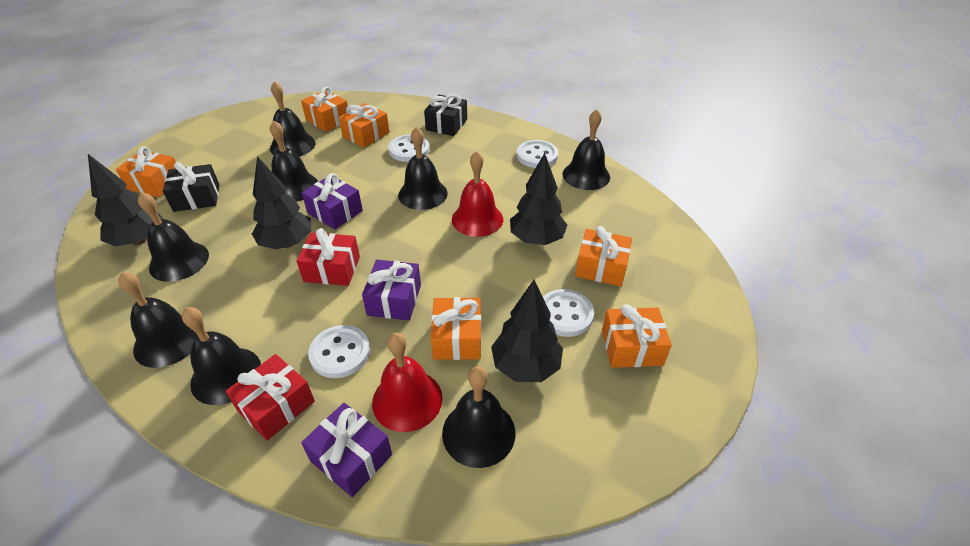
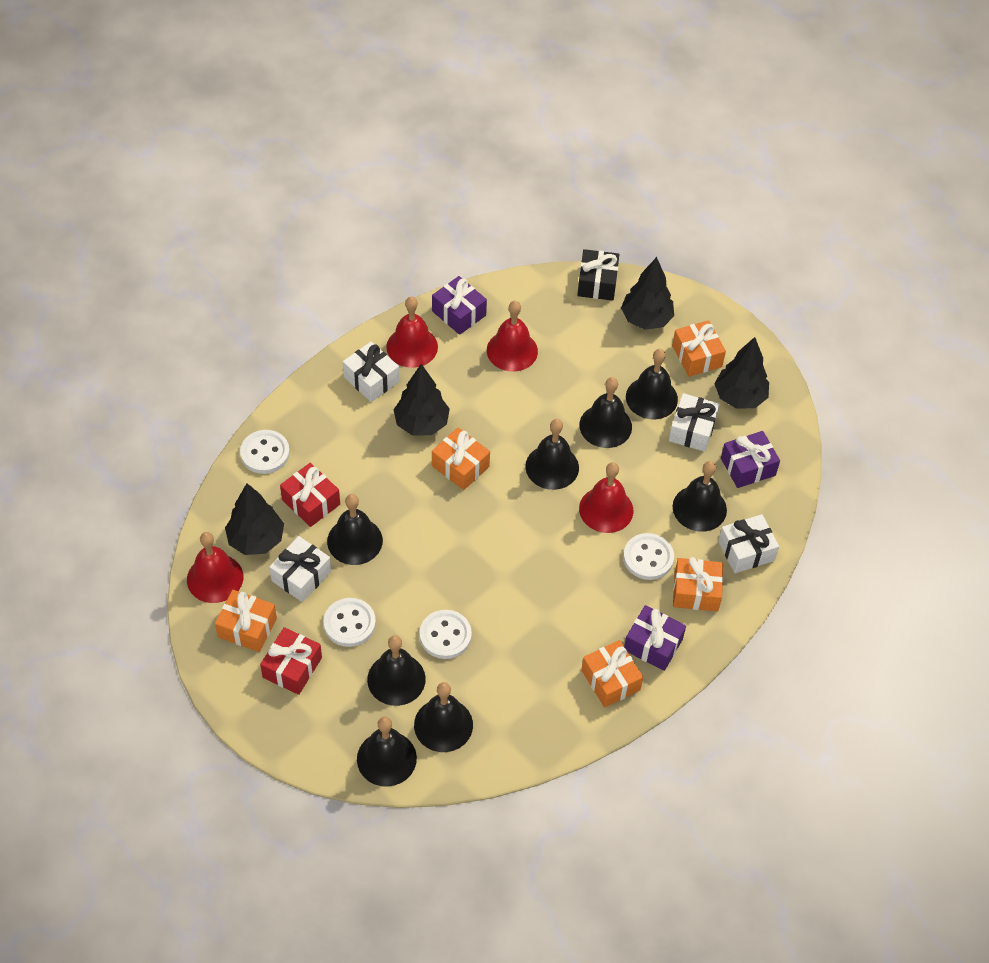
black gift: [163,162,220,212] [424,94,467,136] = 2 -> [577,249,619,301] = 1
orange gift: [116,146,176,197] [301,86,348,132] [339,103,390,148] [431,297,481,360] [575,226,632,286] [602,304,672,368] = 6 -> [215,590,277,652] [432,427,490,490] [581,640,643,707] [672,320,726,377] [673,557,723,612] = 5
red bell: [372,333,443,432] [452,151,503,237] = 2 -> [187,532,243,603] [386,297,438,368] [487,301,538,372] [579,462,633,533] = 4
white gift: none = 0 -> [269,536,331,602] [343,341,399,402] [669,393,720,452] [718,514,779,573] = 4

